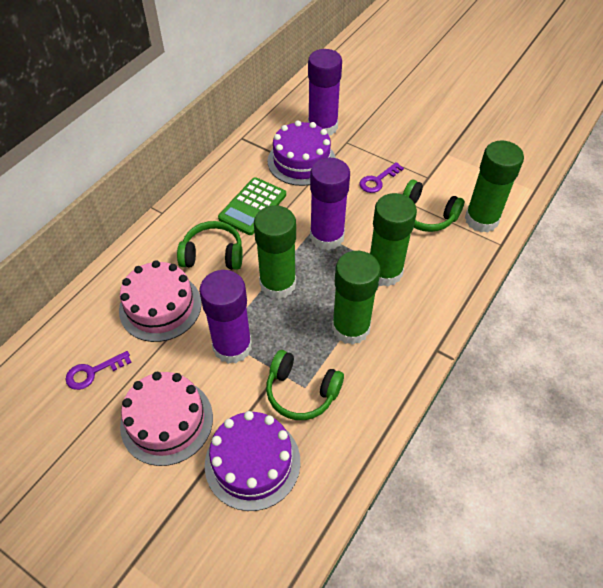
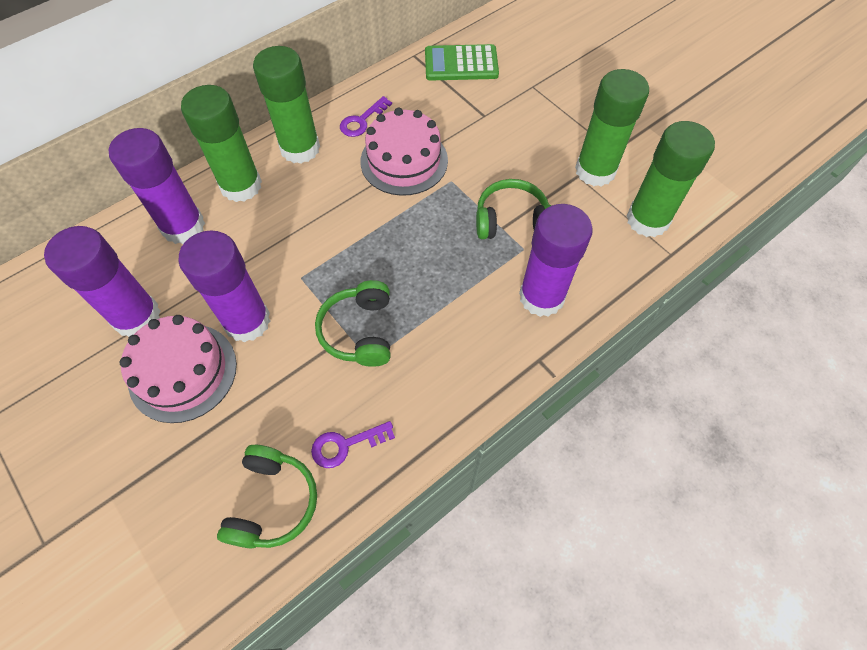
purple cake: [205,411,300,511] [267,120,336,186] = 2 -> none = 0
purple glue stick: [199,270,252,364] [308,49,342,135] [310,158,350,250] = 3 -> [44,226,160,337] [109,128,205,244] [178,230,270,343] [519,204,593,317] = 4

